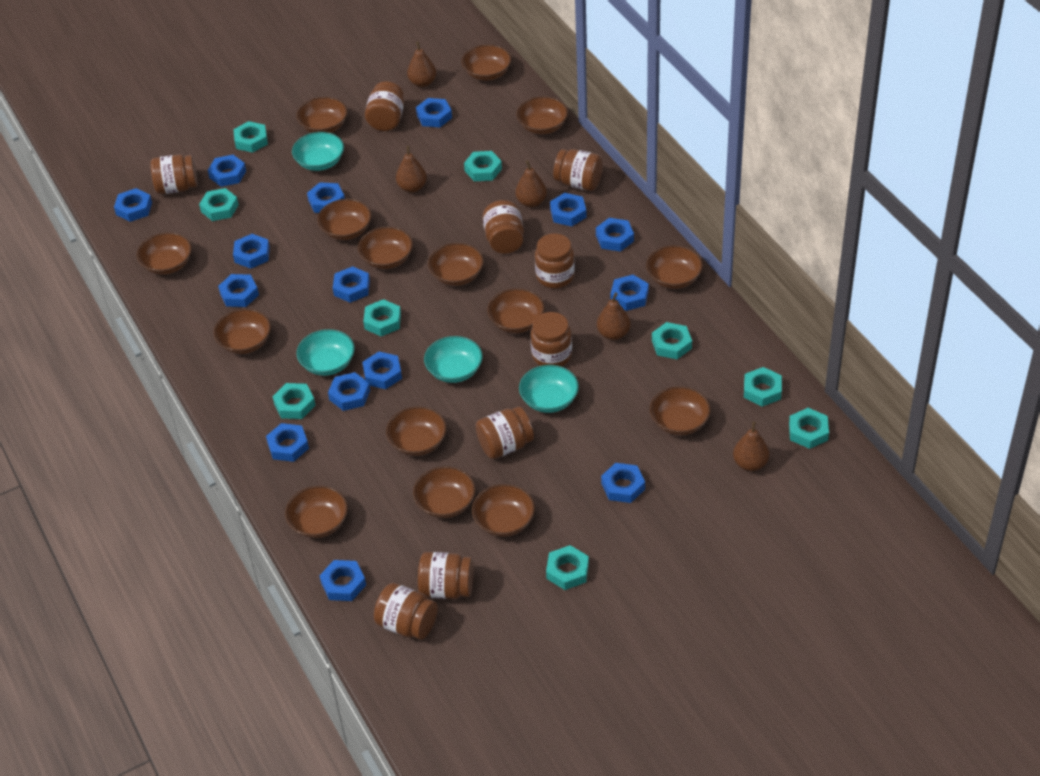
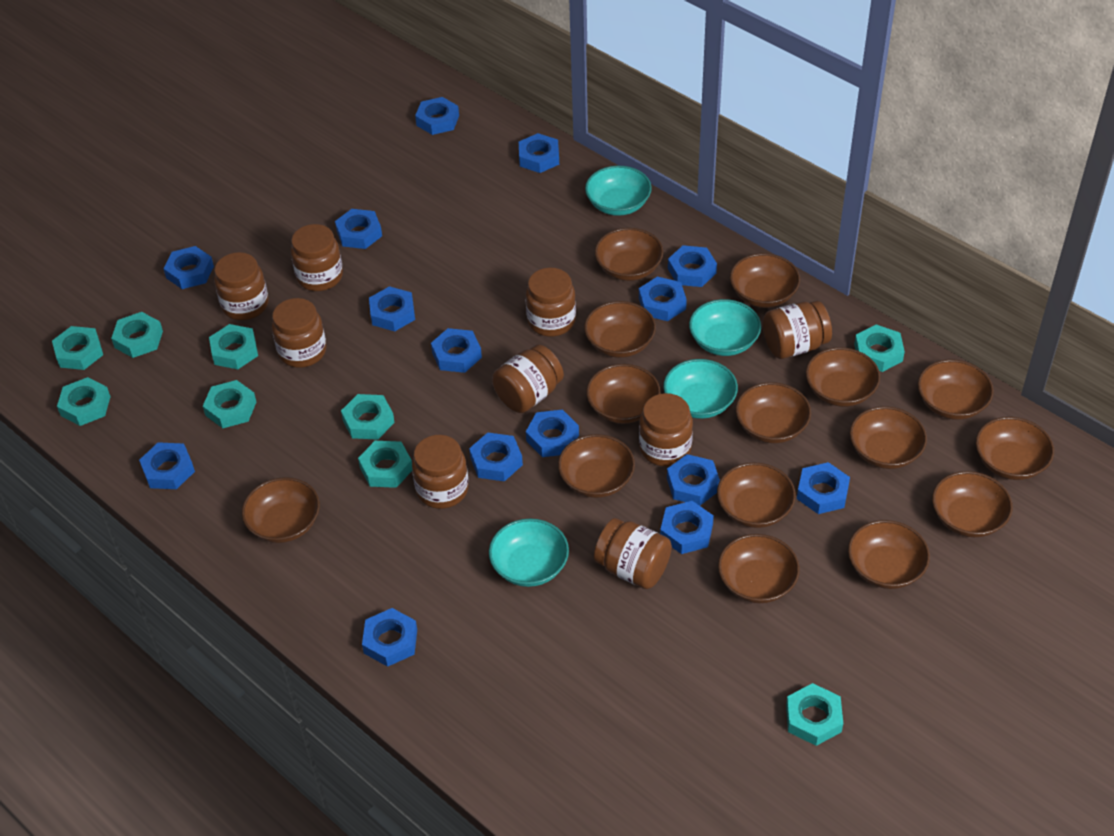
brown pear: [396,146,427,192] [407,41,436,87] [515,161,547,207] [597,292,631,340] [733,421,770,471] = 5 -> none = 0

